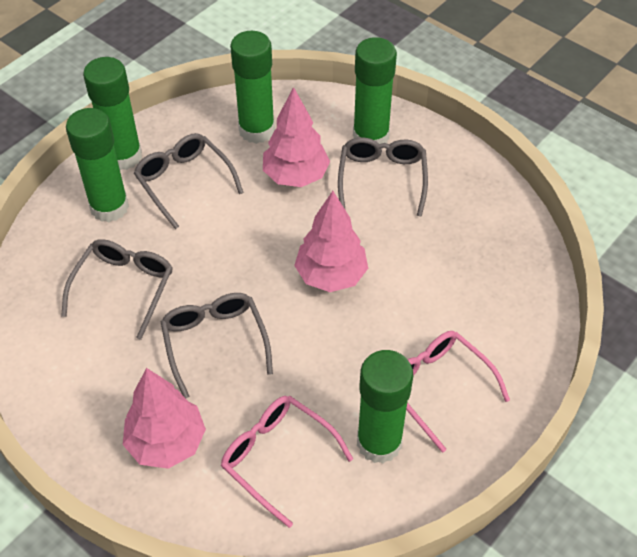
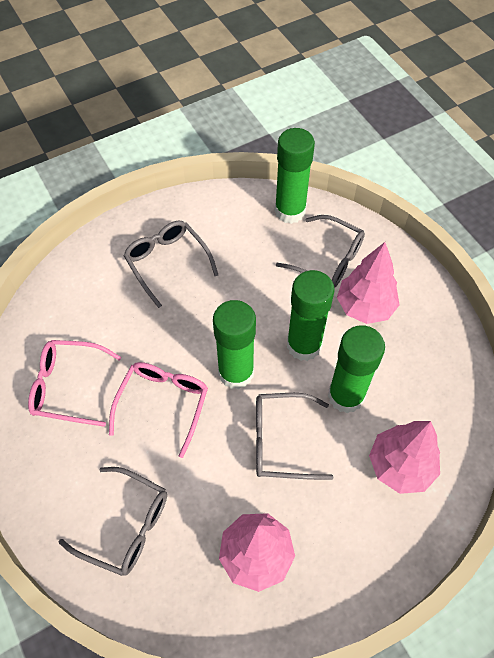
green glue stick: [66,108,129,222] [83,57,142,170] [230,31,275,144] [353,37,397,144] [357,350,413,464] = 5 -> [213,300,256,389] [275,128,315,224] [287,270,335,361] [328,325,385,413] = 4

